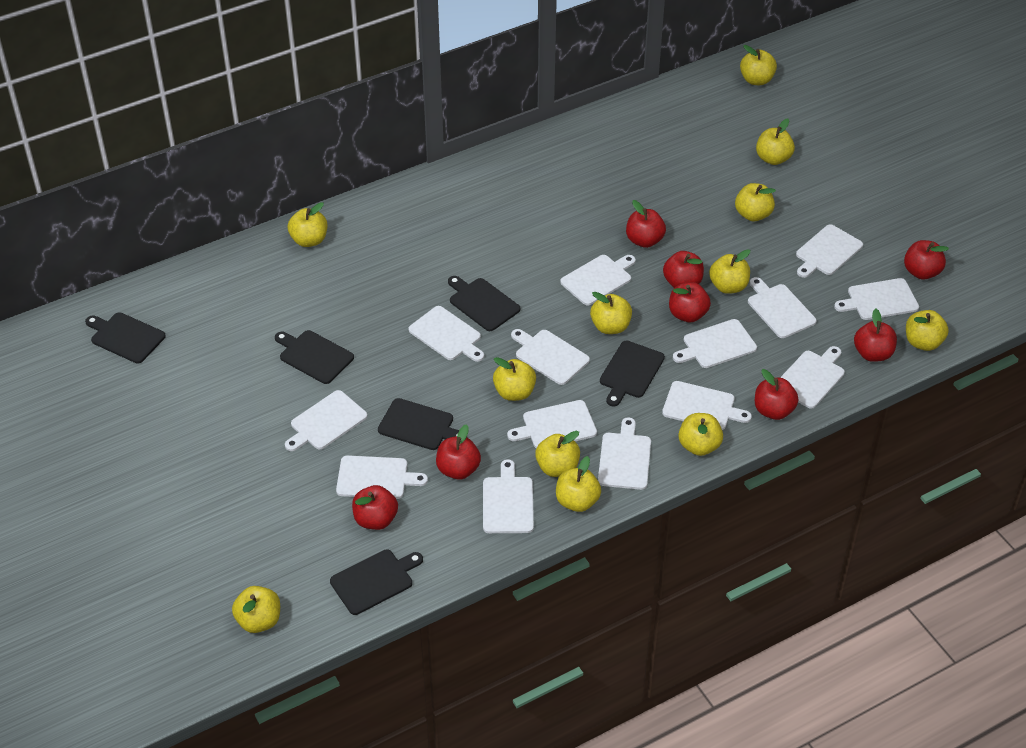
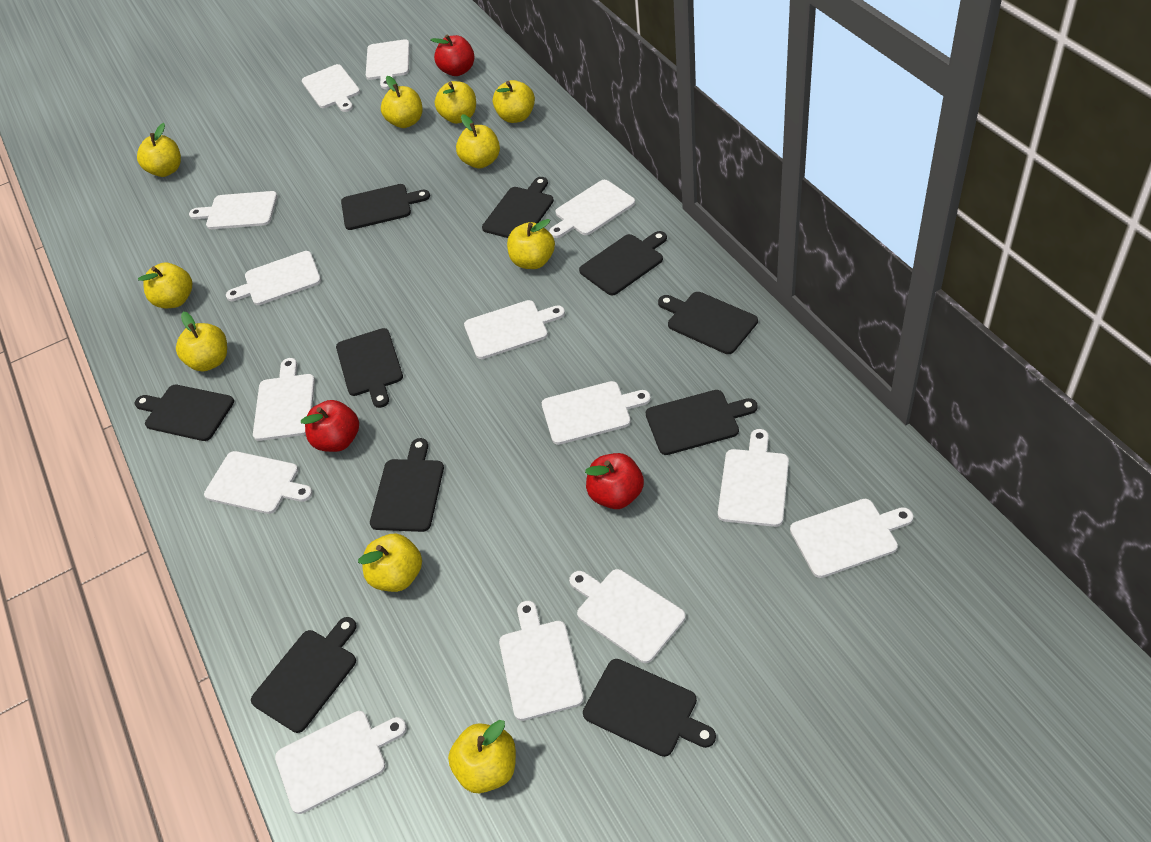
black cutting board: [85,312,166,363] [275,330,354,384] [330,550,423,615] [378,398,459,450] [448,276,520,331] [600,341,665,407] = 6 -> [135,385,234,441] [251,617,357,733] [336,328,403,408] [341,184,430,230] [370,438,444,532] [482,177,554,238] [579,231,667,295] [583,659,716,757] [646,390,758,455] [658,292,758,354] = 10
red apple: [352,485,398,530] [436,424,481,479] [626,200,666,248] [663,251,704,288] [669,282,711,322] [755,369,798,420] [854,309,897,362] [904,240,949,280] = 8 -> [301,400,359,452] [431,34,474,76] [585,453,644,509] = 3
yellow apple: [232,586,280,633] [288,202,327,247] [493,357,536,401] [535,431,580,477] [556,456,601,512] [590,292,632,334] [678,413,723,456] [709,249,750,294] [735,183,776,221] [740,45,777,85] [756,119,795,165] [906,310,949,351] = 12 -> [137,123,181,177] [138,263,192,308] [176,312,227,371] [358,534,422,592] [381,76,422,128] [435,81,476,124] [448,720,516,793] [456,114,500,168] [493,80,535,123] [507,219,555,269] = 10

